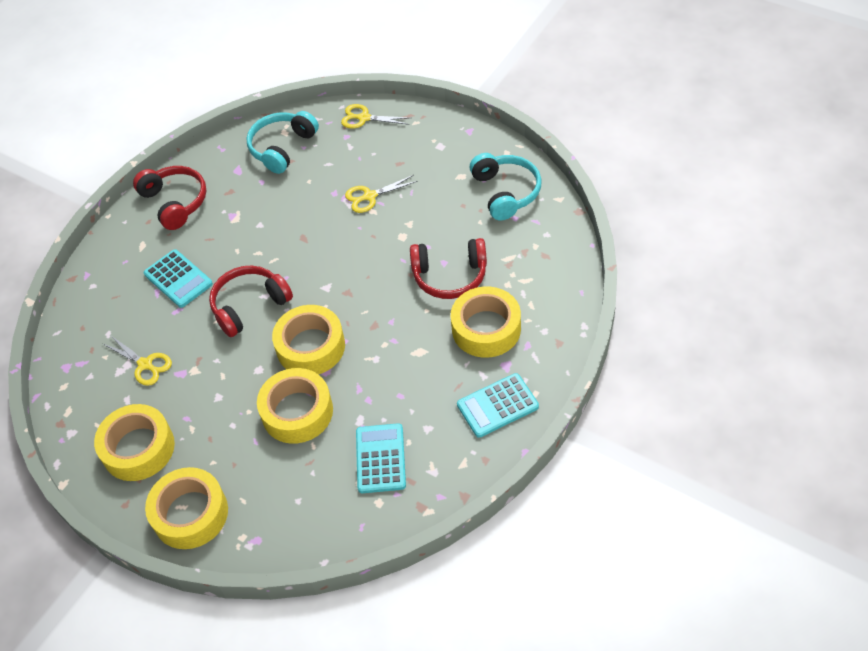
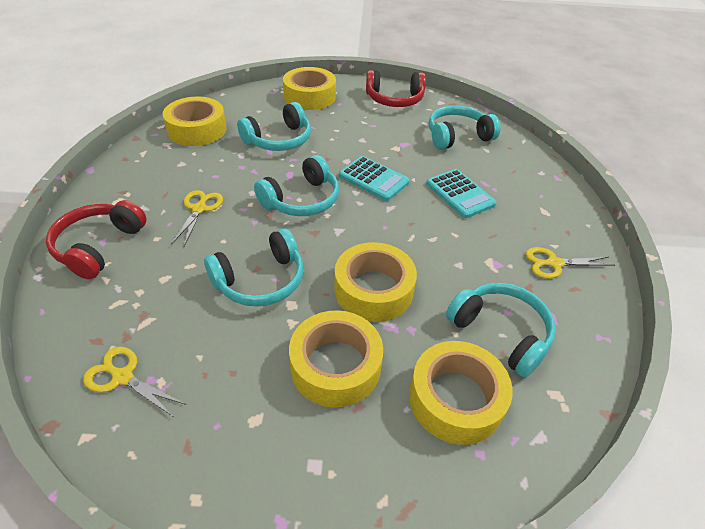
red headphones: [133,166,206,230] [209,266,293,337] [410,238,487,299] = 3 -> [46,200,147,279] [366,70,426,107] = 2
turquoise calculator: [144,249,213,308] [356,423,406,493] [457,373,539,438] = 3 -> [339,156,410,201] [426,169,497,218] = 2
turquoise headphones: [246,111,319,174] [470,153,542,220] = 2 -> [204,228,304,307] [237,102,311,151] [254,155,339,216] [429,105,501,150] [446,283,556,377] = 5

